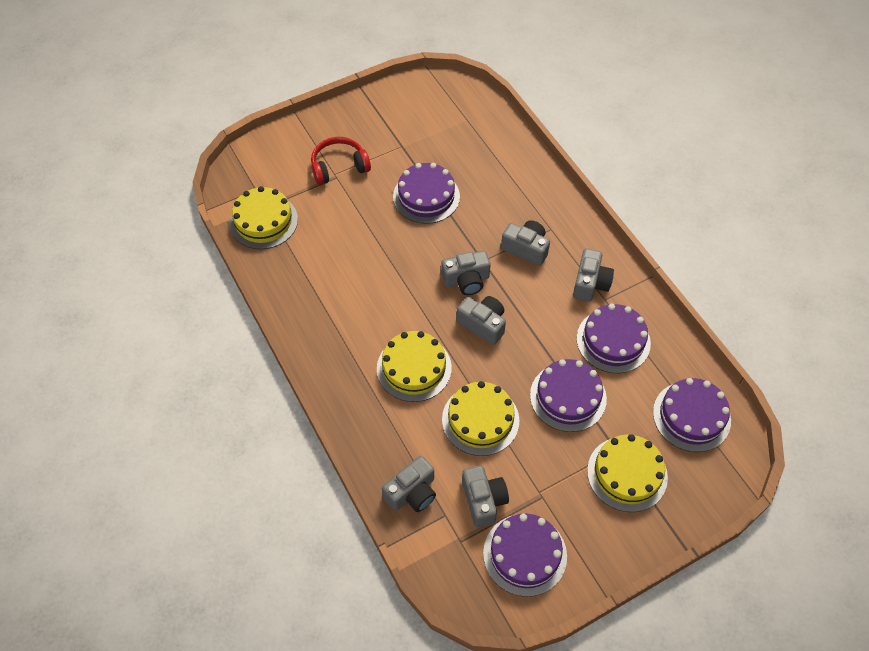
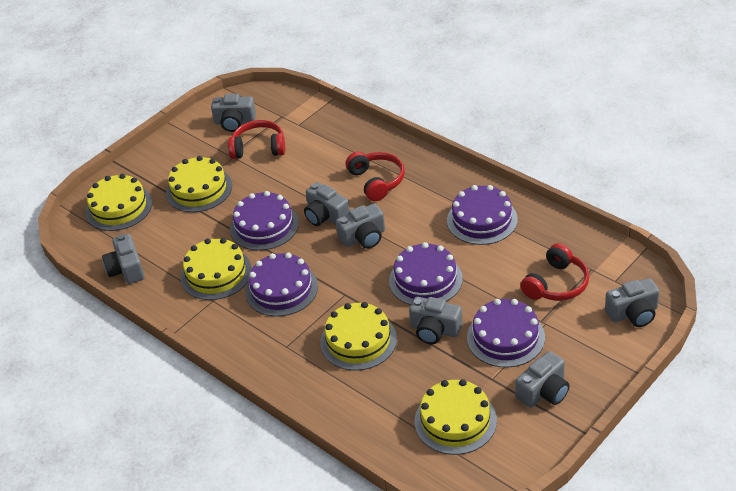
grey camera: [382,456,436,512] [441,251,491,295] [457,296,506,345] [462,465,509,527] [501,220,550,266] [573,248,614,301] = 6 -> [102,234,145,284] [211,94,256,132] [304,182,350,226] [336,203,385,249] [409,297,463,344] [515,351,570,408] [605,278,660,327] = 7
red headphones: [311,137,371,185] = 1 -> [228,120,285,159] [345,152,405,201] [520,243,589,301] = 3
yellow cake: [230,186,298,249] [377,331,452,402] [442,381,519,456] [587,434,668,512] = 4 -> [85,174,152,231] [166,156,232,212] [180,238,252,300] [320,302,397,371] [415,379,497,455] = 5

